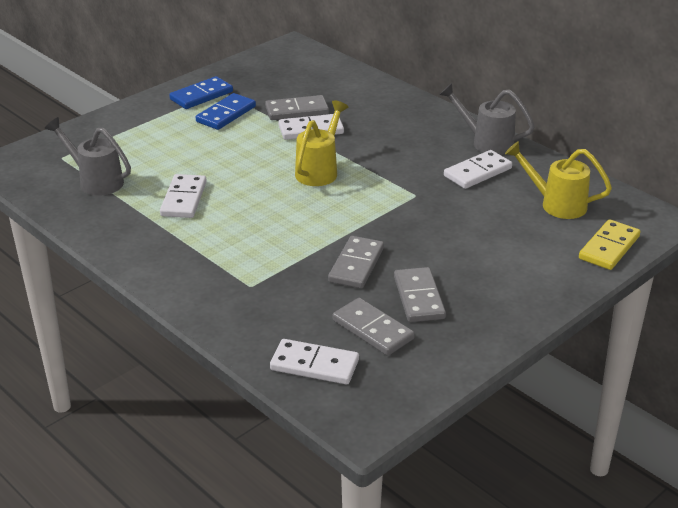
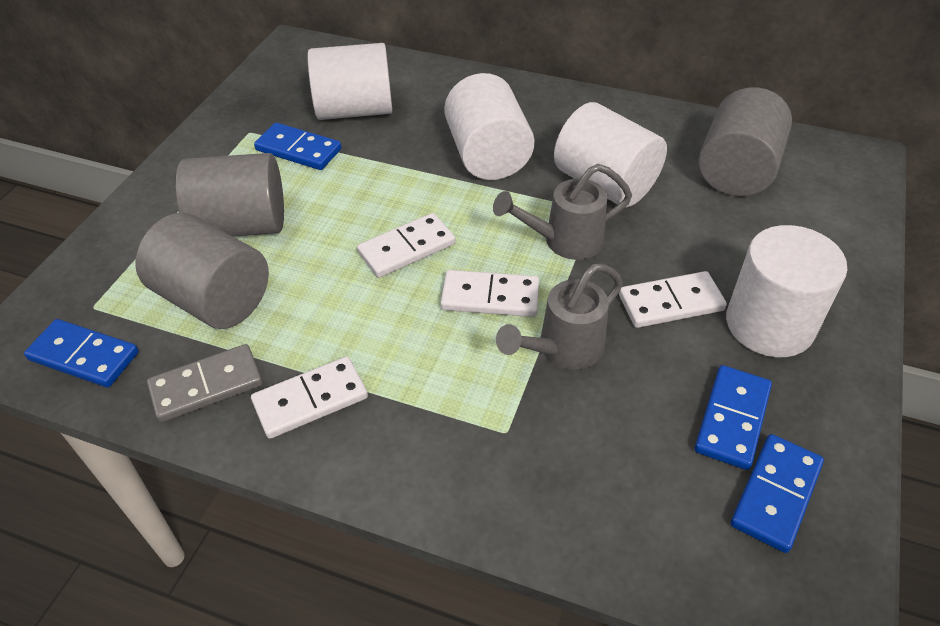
blue domino: [169,76,233,109] [196,93,256,130] = 2 -> [24,319,139,388] [254,123,341,170] [695,365,772,470] [730,434,824,553] = 4
grey cylinder: none = 0 -> [135,213,269,329] [176,153,284,237] [699,87,792,196] = 3
grey domino: [265,95,329,120] [328,236,384,289] [333,298,415,356] [394,267,446,322] = 4 -> [147,344,262,422] = 1
white cylinder: none = 0 -> [308,43,392,120] [444,73,535,180] [554,102,667,207] [726,225,847,357] = 4
yellow domino: [579,219,640,270] = 1 -> none = 0
yellow watering can: [295,101,348,186] [505,141,612,219] = 2 -> none = 0

